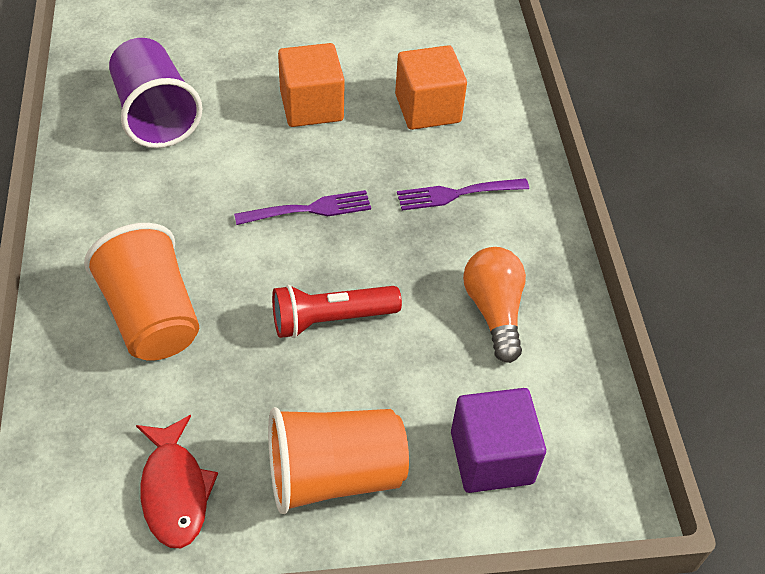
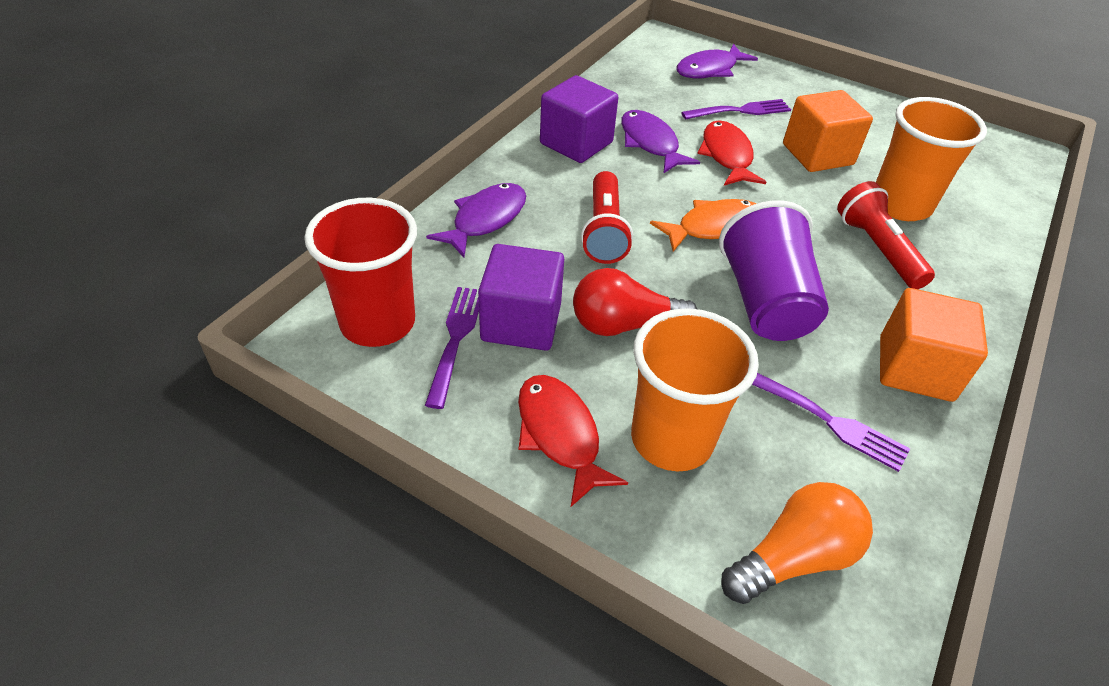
orange fish: none = 0 -> [650,199,756,252] = 1
purple cube: [451,388,546,493] = 1 -> [478,244,564,351] [540,75,618,163] = 2
purple fish: none = 0 -> [426,183,526,257] [621,110,700,174] [676,44,758,78] = 3
purple fork: [234,190,371,225] [397,178,529,211] = 2 -> [425,287,479,409] [681,99,791,120] [752,373,910,472] = 3
red cup: none = 0 -> [304,198,417,347] = 1
red fish: [136,415,218,548] = 1 -> [518,375,628,507] [697,120,766,185] = 2
red flashlight: [272,285,402,338] = 1 -> [581,171,633,264] [837,181,935,289] = 2
red light bulb: none = 0 -> [573,268,697,336] = 1

